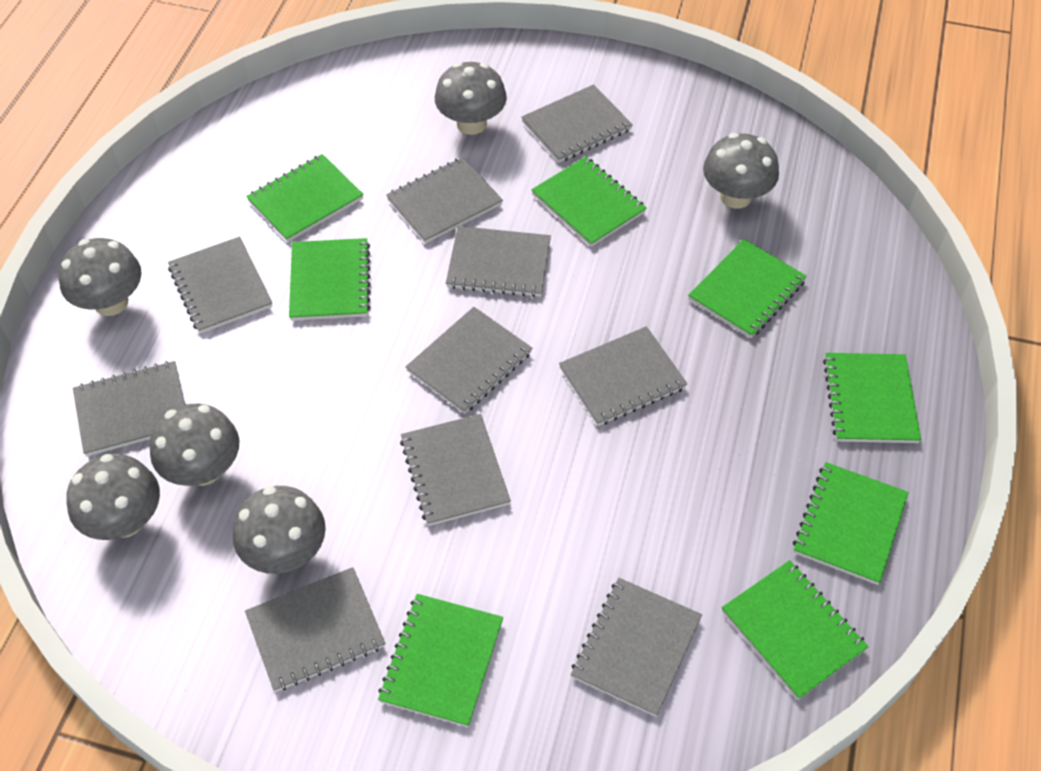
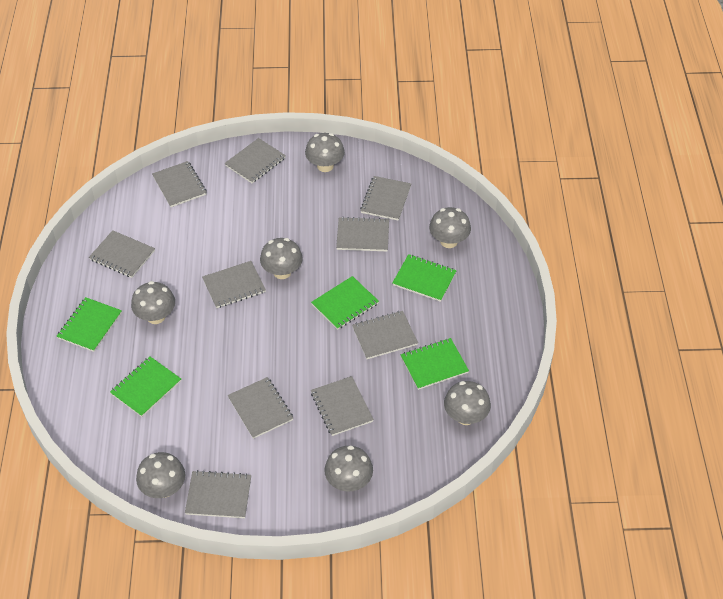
green notebook: [246,154,364,242] [289,238,370,321] [378,594,503,727] [531,157,647,247] [688,239,807,338] [722,560,869,700] [793,462,909,585] [823,353,921,443] = 8 -> [57,297,122,352] [110,356,181,417] [311,276,379,330] [392,254,457,302] [401,338,469,390] = 5
grey mushroom: [58,238,142,316] [66,454,160,540] [150,403,240,486] [233,486,326,574] [435,62,507,135] [703,133,779,208] = 6 -> [131,281,175,324] [136,452,185,498] [260,238,303,279] [305,133,345,172] [324,445,373,491] [429,207,471,248] [444,381,491,425] = 7

